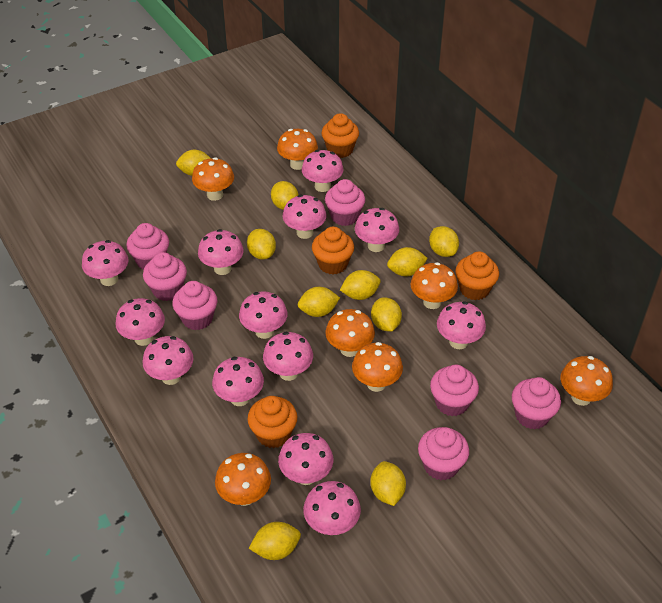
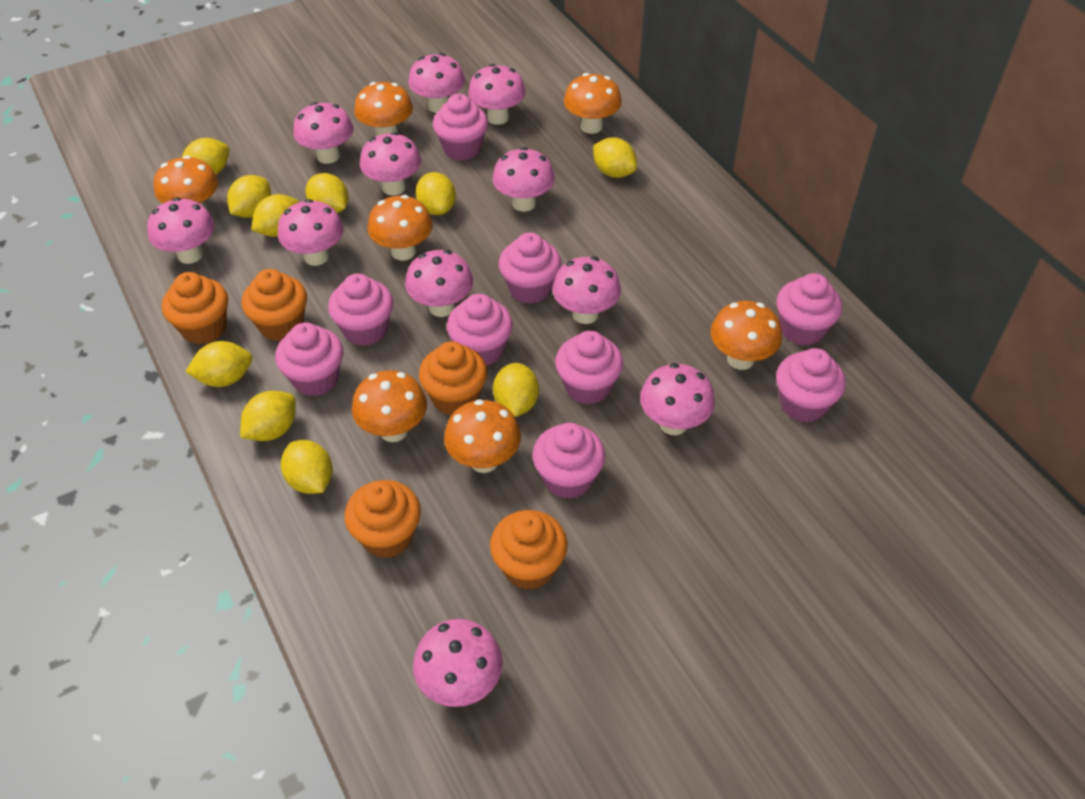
orange cupcake: [247,396,297,448] [312,227,354,274] [322,113,359,158] [455,251,499,300] = 4 -> [162,272,228,344] [242,269,307,341] [345,480,421,558] [419,341,487,416] [490,510,567,590] = 5
pink cupcake: [126,223,169,269] [143,252,187,301] [172,281,217,330] [325,179,365,226] [418,427,469,480] [430,365,479,416] [512,377,561,429] = 7 -> [275,322,343,396] [328,274,393,346] [433,94,488,161] [447,294,513,366] [499,232,561,304] [532,423,605,499] [555,331,623,405] [776,273,842,346] [776,348,846,423] = 9
pink mushroom: [82,240,129,286] [116,298,165,346] [142,336,193,385] [198,229,244,275] [212,357,264,406] [239,292,287,339] [263,332,313,381] [278,433,333,485] [282,195,327,239] [302,150,344,192] [303,481,361,535] [355,208,399,252] [437,301,486,349] = 13 -> [147,197,214,264] [278,199,343,266] [293,102,353,164] [360,132,421,196] [405,250,473,317] [408,53,465,113] [413,619,503,707] [468,64,526,125] [492,147,555,212] [552,257,621,324] [640,363,715,435] = 11

